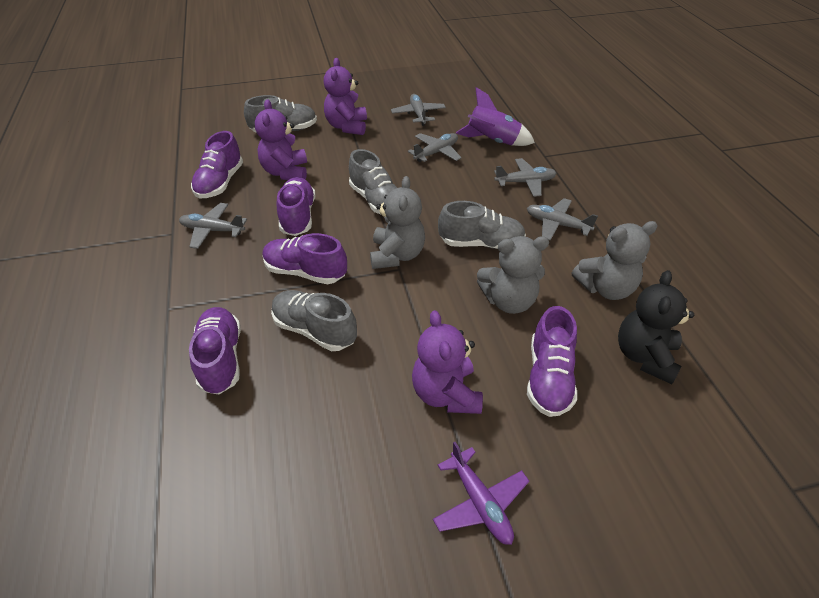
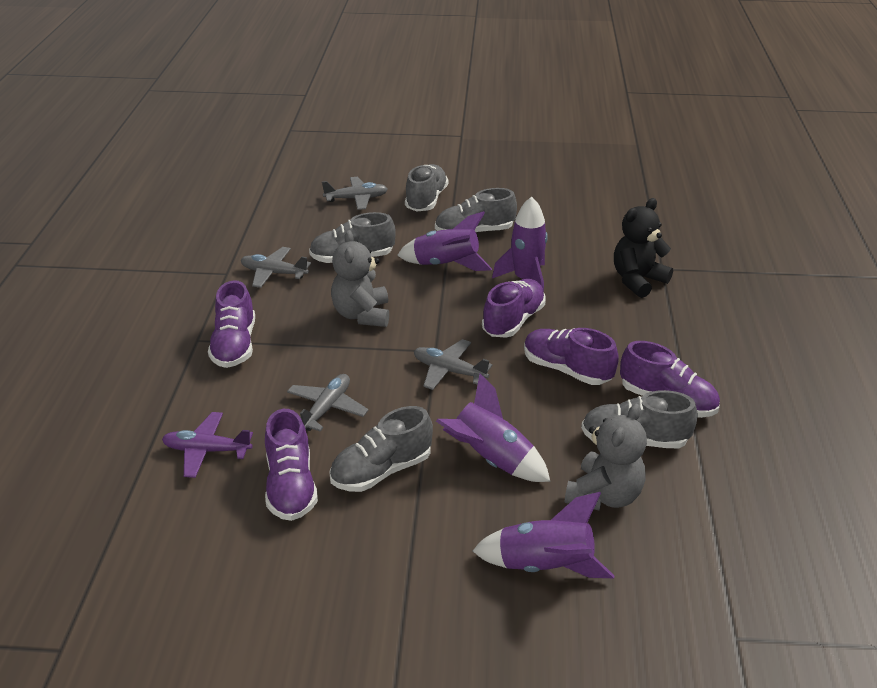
grey plane: [179,203,247,249] [391,94,446,126] [408,133,462,162] [494,158,557,197] [527,198,598,240] = 5 -> [241,247,311,288] [287,374,368,431] [322,177,388,210] [414,339,492,390] = 4
grey shoe: [244,95,317,132] [271,290,357,351] [349,149,397,214] [438,201,526,249] = 4 -> [309,212,396,263] [329,406,433,492] [405,164,448,212] [435,188,517,232] [581,390,698,448] = 5
grey teddy bear: [370,176,425,269] [477,236,549,314] [572,221,658,300] = 3 -> [331,230,389,327] [564,403,647,510] = 2
purple rocket: [456,87,535,146] = 1 -> [397,211,492,271] [436,374,550,482] [472,492,615,578] [492,197,548,292] = 4
purple teddy bear: [255,99,307,180] [324,58,367,135] [412,310,483,414] = 3 -> none = 0

